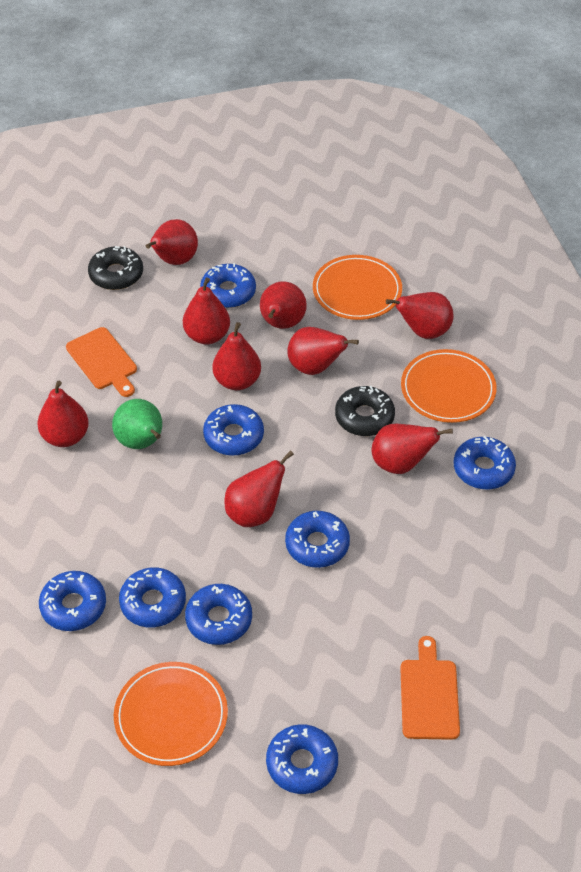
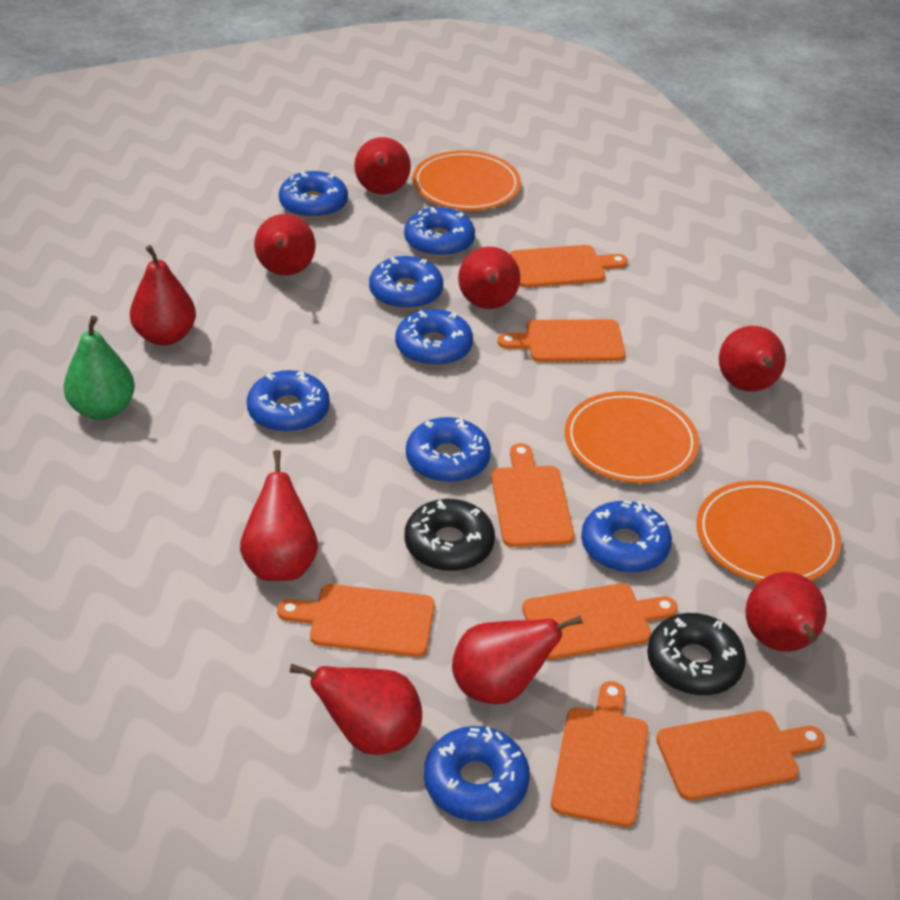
orange cutting board: [66,327,137,397] [400,636,460,740] = 2 -> [277,584,435,657] [491,443,574,547] [498,319,625,362] [509,245,628,288] [522,583,678,660] [551,681,648,827] [656,711,825,801] = 7

